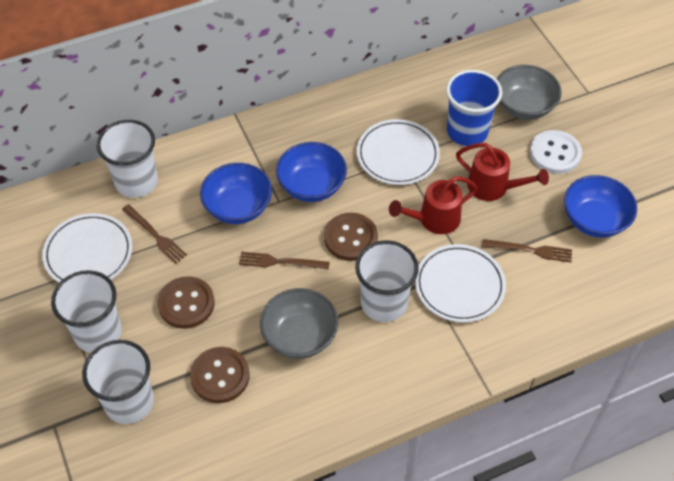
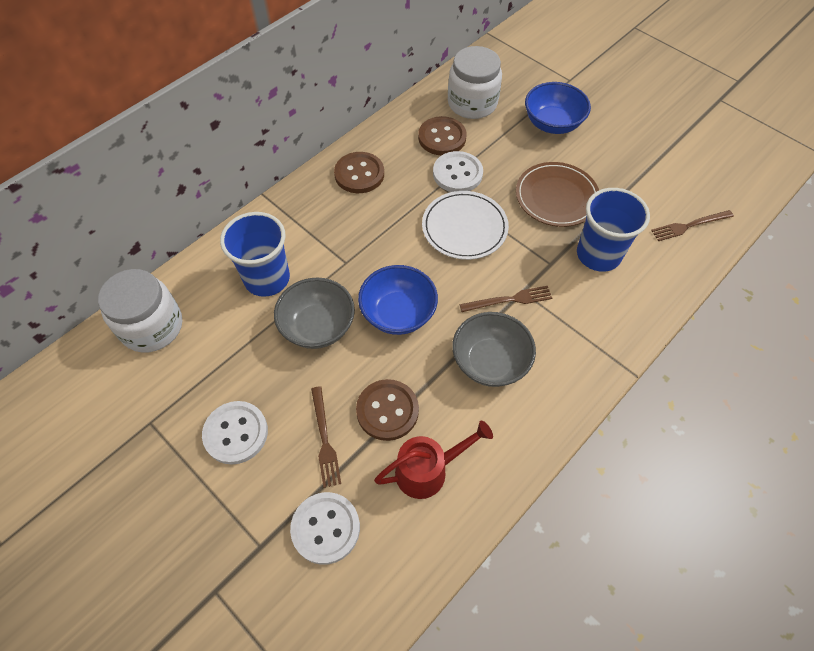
blue bowl: [200,163,272,224] [276,142,347,202] [564,175,637,238] = 3 -> [358,265,438,335] [525,82,591,134] = 2
blue cup: [446,70,502,146] = 1 -> [220,212,290,297] [577,188,650,272] = 2
brown plate: none = 0 -> [516,162,599,227] = 1
red watering can: [389,176,478,234] [456,143,549,201] = 2 -> [374,421,493,499] = 1
white button: [530,130,582,174] = 1 -> [202,401,268,465] [290,492,360,565] [433,151,483,192] = 3
white cup: [51,270,122,353] [82,340,154,424] [97,120,158,198] [355,240,419,322] = 4 -> none = 0
white jar: none = 0 -> [98,269,182,353] [448,46,502,119] = 2
white plate: [42,213,132,283] [357,119,440,185] [415,244,506,322] = 3 -> [422,191,509,260] = 1

